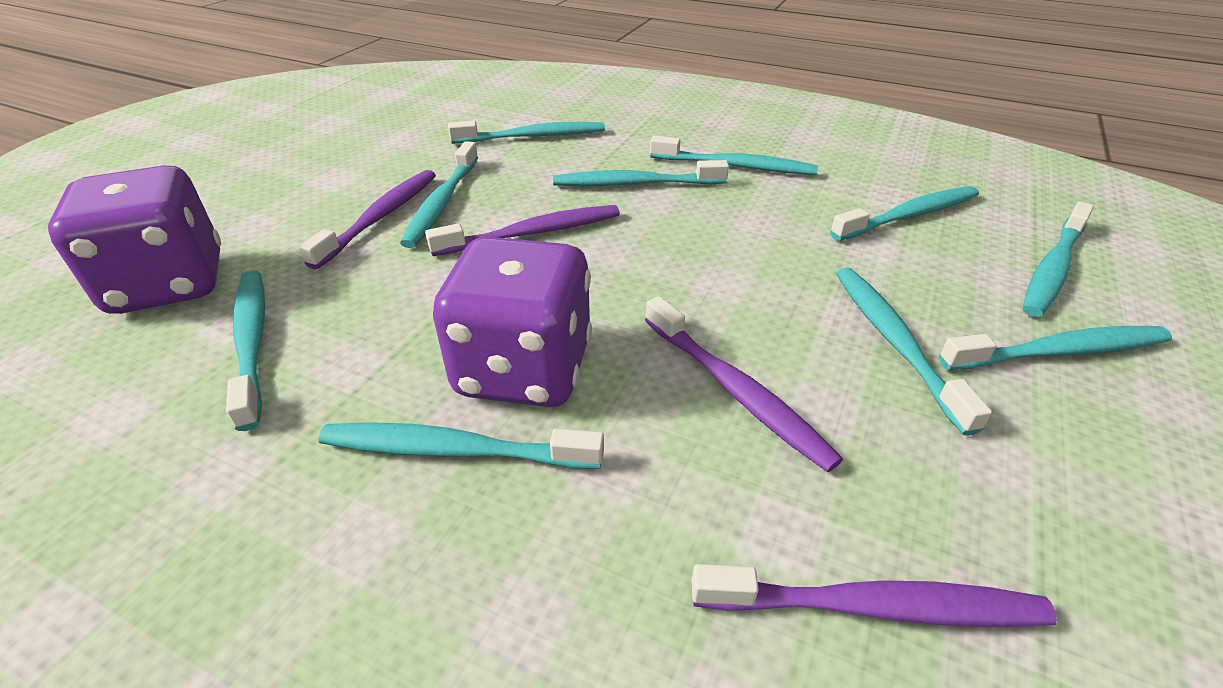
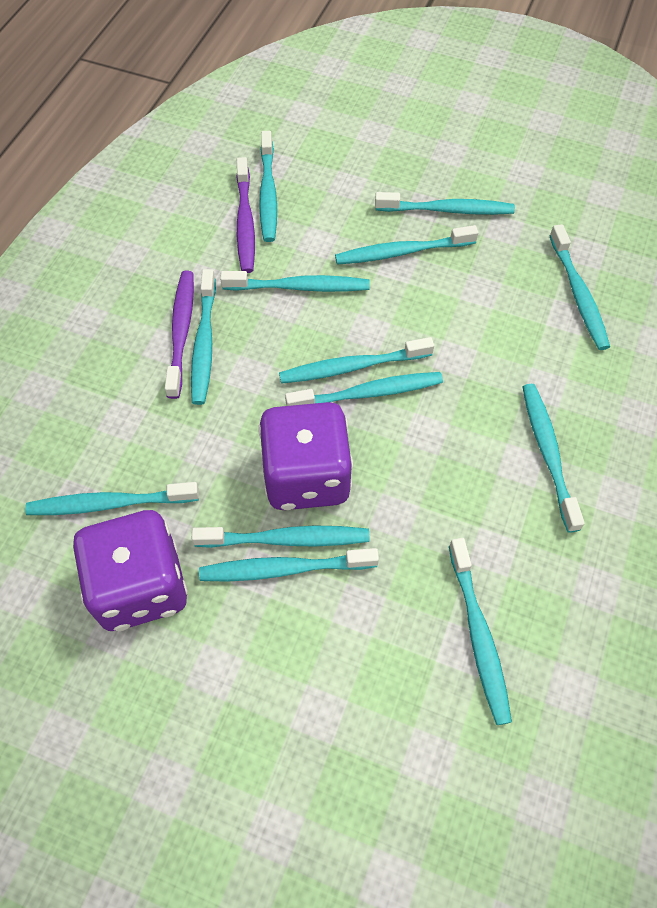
purple toothbrush: [299,170,436,269] [425,205,620,256] [645,296,843,472] [692,564,1057,627] = 4 -> [165,271,194,399] [237,157,255,273] = 2
turquoise toothbrush: [226,270,265,431] [318,422,604,469] [400,141,479,248] [448,121,605,144] [553,160,729,186] [650,136,818,175] [830,186,979,241] [836,267,992,436] [939,326,1172,370] [1023,201,1094,317] = 10 -> [25,482,199,515] [191,269,216,405] [192,525,369,548] [199,548,379,582] [220,271,370,292] [259,131,277,242] [279,337,434,384] [285,372,443,406] [335,225,478,265] [375,192,515,215] [449,538,512,725] [523,384,585,533] [550,224,610,350] = 13

